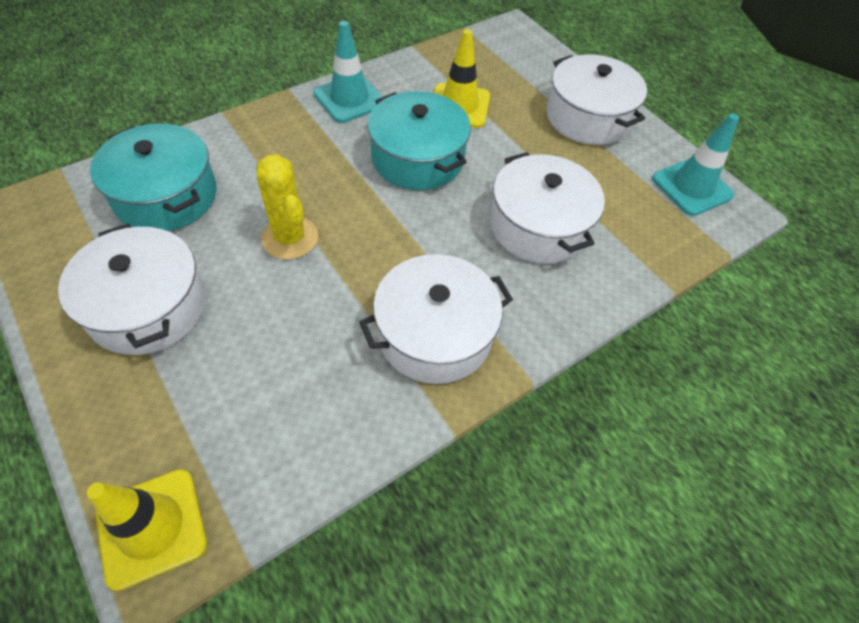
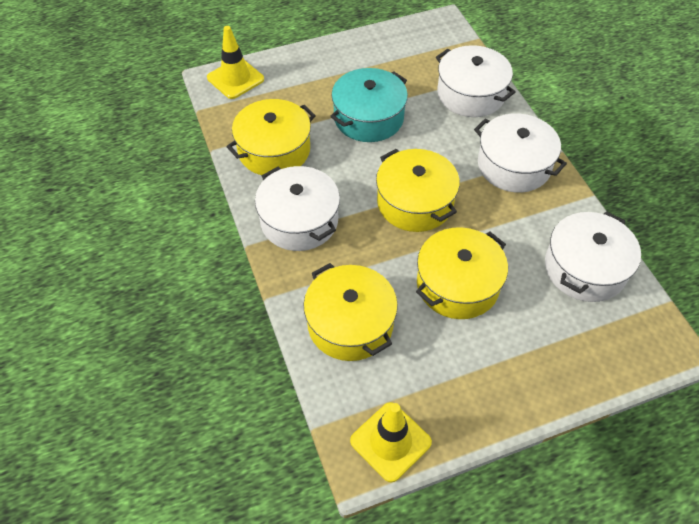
turquoise pot: [90,124,217,231] [367,91,471,190] = 2 -> [330,68,408,142] = 1
turquoise traffic cone: [313,21,383,123] [652,114,739,216] = 2 -> none = 0
yellow cactus: [256,154,318,260] = 1 -> none = 0
yellow pot: none = 0 -> [226,99,316,175] [303,263,398,361] [376,149,460,232] [416,227,508,319] = 4

